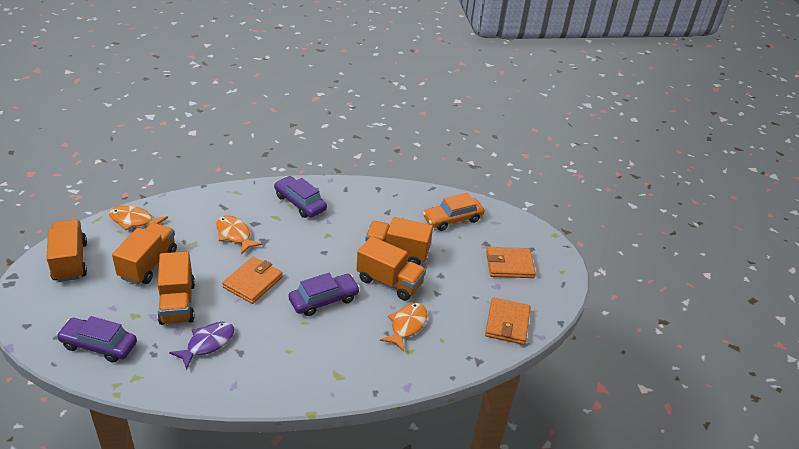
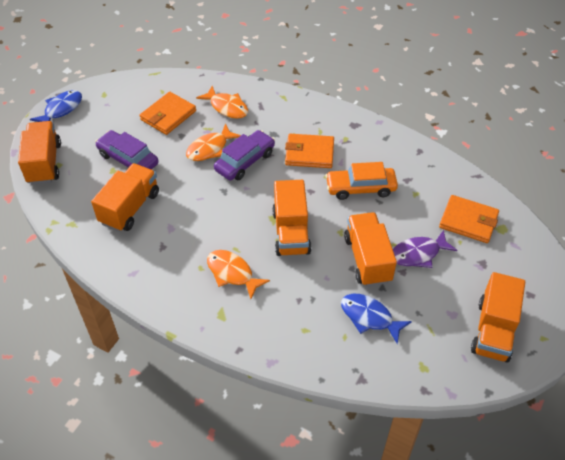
blue fish: none = 0 -> [30,90,82,122] [341,294,412,344] = 2
purple car: [56,316,137,363] [274,176,327,218] [289,273,360,316] = 3 -> [95,130,159,170] [214,130,275,180] = 2

